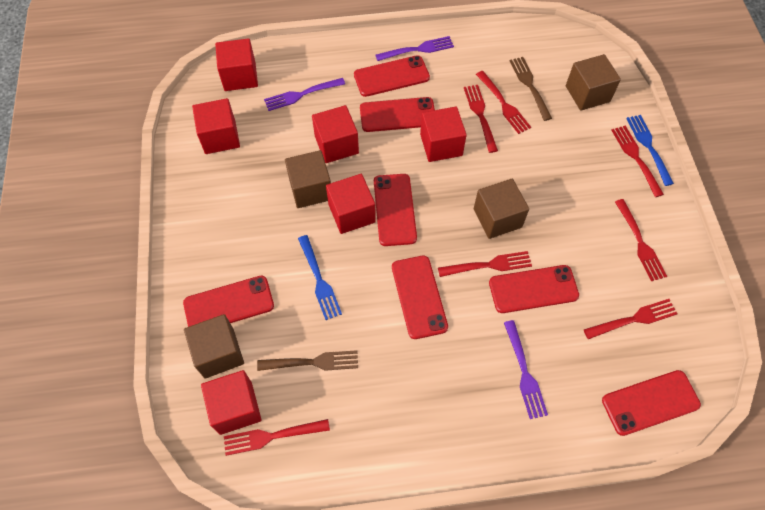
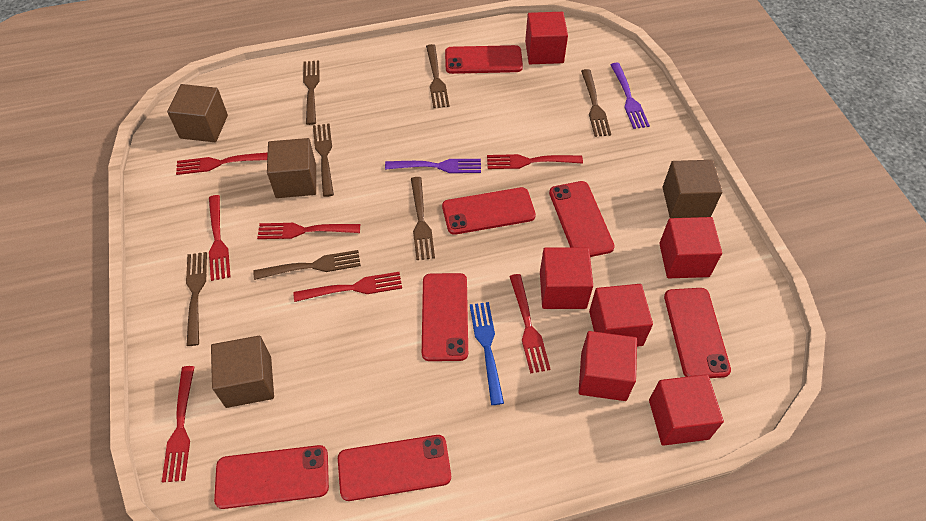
blue fork: [298,235,342,320] [626,115,674,186] = 2 -> [470,302,504,405] = 1
brown fork: [257,350,358,371] [510,57,552,121] = 2 -> [186,252,207,346] [253,250,361,280] [303,60,320,125] [313,124,334,197] [411,177,435,260] [426,44,449,108] [581,69,611,137] = 7
purple fork: [264,78,345,111] [376,36,454,61] [504,320,548,419] = 3 -> [385,159,481,173] [610,63,650,129] = 2

